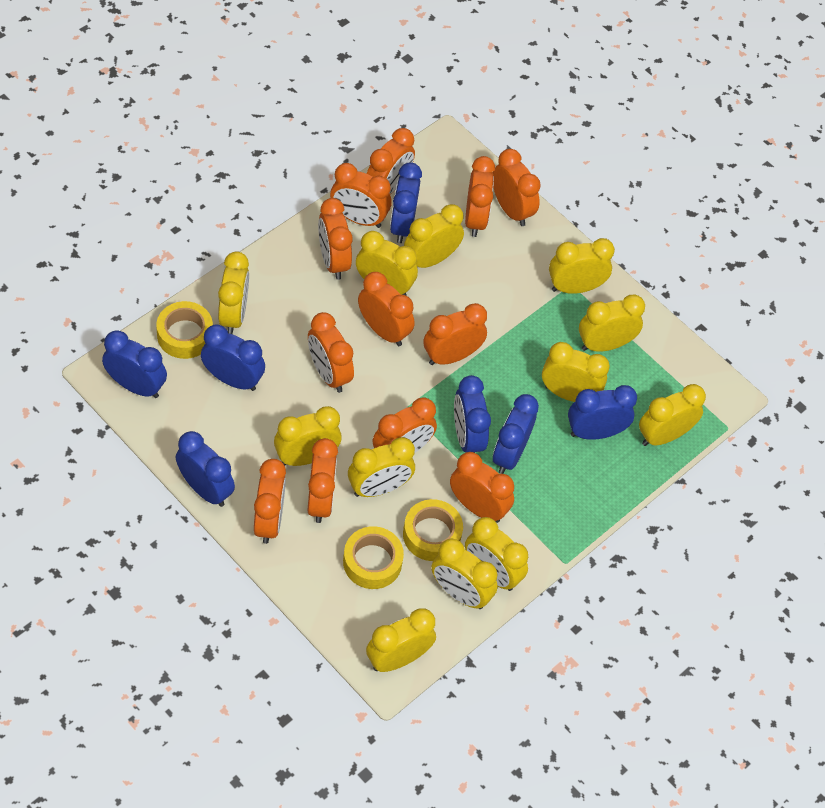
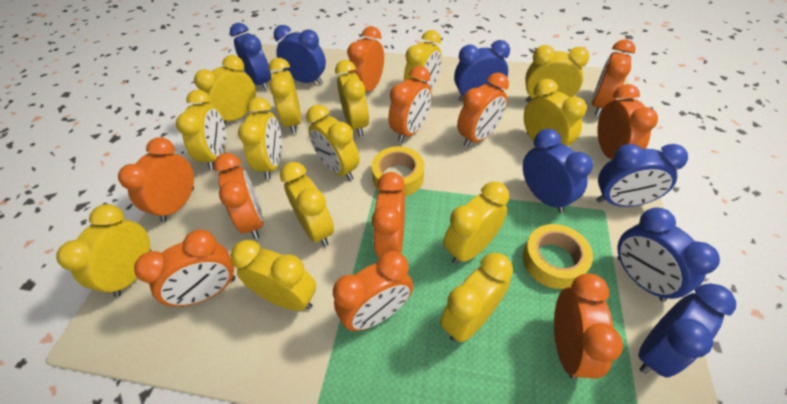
orange clock: [254,459,286,544] [308,312,354,393] [308,438,338,523] [318,198,353,280] [330,163,391,228] [358,272,415,346] [367,128,415,194] [373,397,437,453] [424,303,487,365] [450,452,514,523] [465,156,495,237] [493,149,541,226] = 12 -> [118,137,194,222] [134,230,236,307] [213,153,263,239] [333,251,413,331] [347,26,384,92] [372,172,405,257] [388,66,432,142] [457,73,509,147] [554,274,623,379] [592,39,636,116] [597,84,658,159] = 11
yellow clock: [218,251,249,334] [274,406,342,466] [348,437,415,497] [356,231,418,296] [366,608,436,672] [404,204,464,268] [431,538,498,609] [465,517,528,591] [542,342,610,402] [549,238,615,294] [579,295,645,352] [639,384,706,446] = 12 -> [56,204,151,297] [176,90,226,170] [194,55,256,124] [230,240,316,311] [238,97,282,180] [269,58,301,134] [280,162,334,247] [306,105,360,181] [335,60,369,137] [404,30,442,90] [440,253,513,342] [444,182,509,264] [524,79,587,146] [525,45,589,102] = 14
yellow tape: [156,301,213,359] [343,526,404,589] [403,499,463,561] = 3 -> [372,146,424,196] [523,224,593,289] = 2

